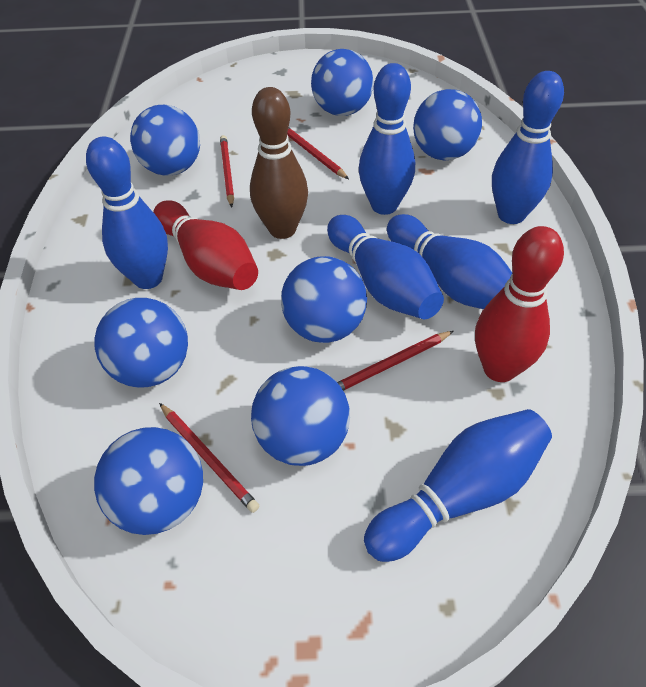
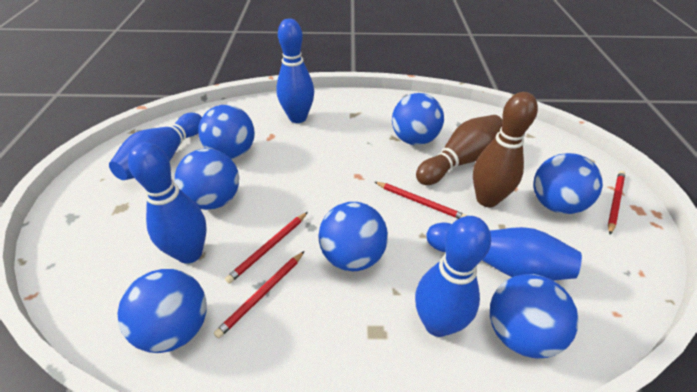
blue bowling pin: [86,137,168,289] [327,215,444,319] [359,63,415,215] [364,409,552,562] [387,214,513,309] [492,71,564,224] = 6 -> [109,113,202,180] [128,142,207,264] [276,19,314,123] [415,216,491,337] [426,222,582,281] = 5
brown bowling pin: [250,87,308,239] = 1 -> [416,115,502,185] [473,92,538,207] = 2
red bowling pin: [153,200,258,290] [475,226,564,382] = 2 -> none = 0

